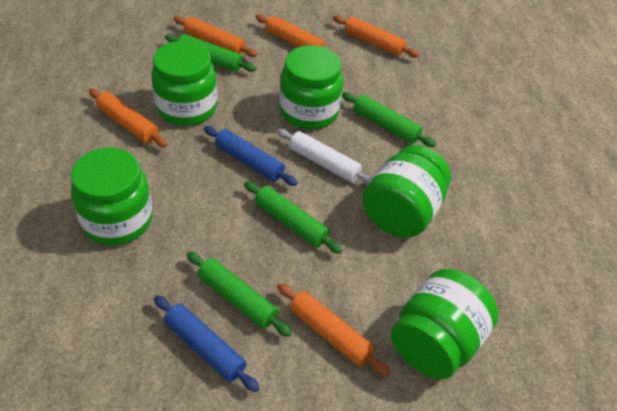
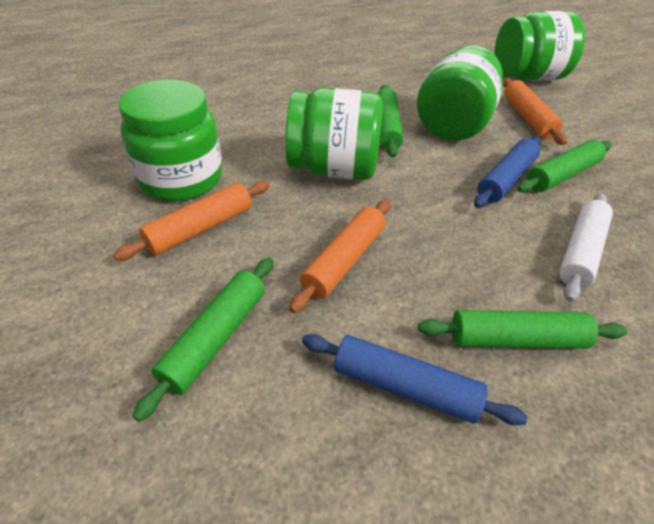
green jar: [71,148,153,245] [151,41,217,126] [279,45,343,129] [362,145,451,238] [391,269,499,380] = 5 -> [119,80,222,201] [285,88,383,180] [417,45,503,141] [494,11,585,81] = 4
orange rolling pin: [89,89,168,147] [174,16,257,57] [255,14,335,53] [277,283,390,376] [333,15,419,58] = 5 -> [113,181,270,261] [289,200,390,313] [503,78,567,145] = 3

